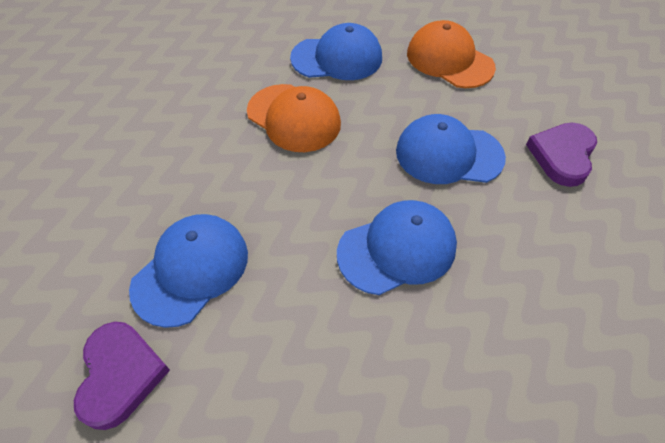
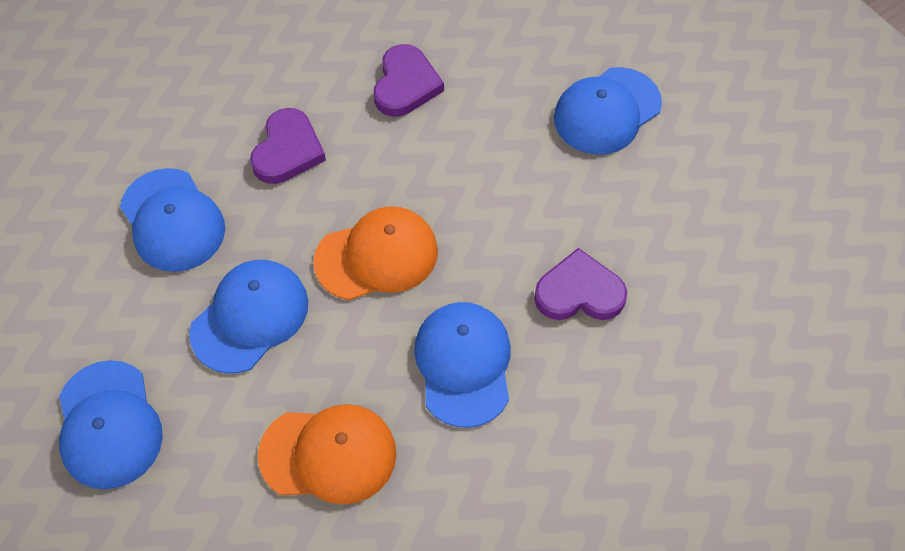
blue cap: [129,214,248,328] [290,23,382,80] [337,200,457,295] [396,114,506,184] = 4 -> [59,360,163,489] [120,168,225,272] [189,260,308,373] [414,302,511,428] [554,67,662,155] = 5
purple heart: [74,322,170,430] [526,123,597,187] = 2 -> [250,108,326,184] [374,44,444,117] [534,248,627,320] = 3

